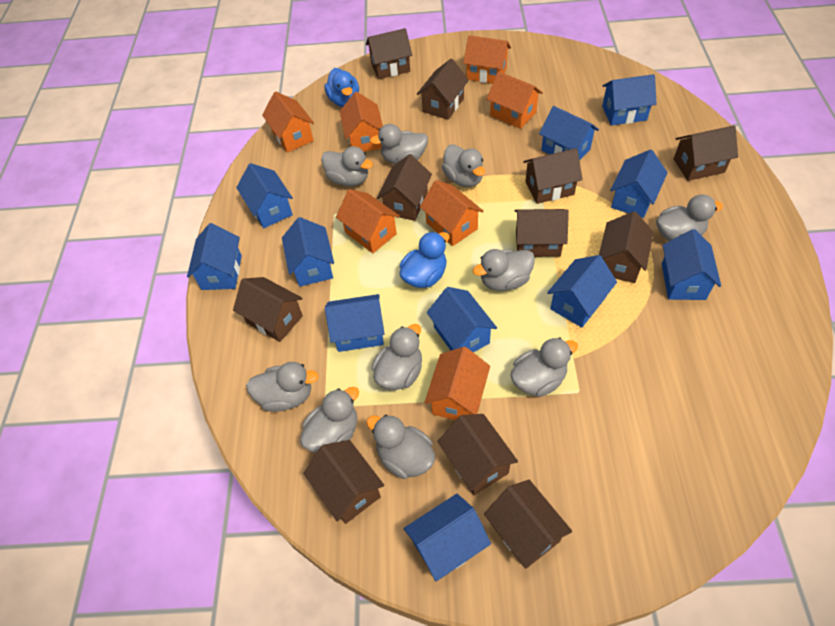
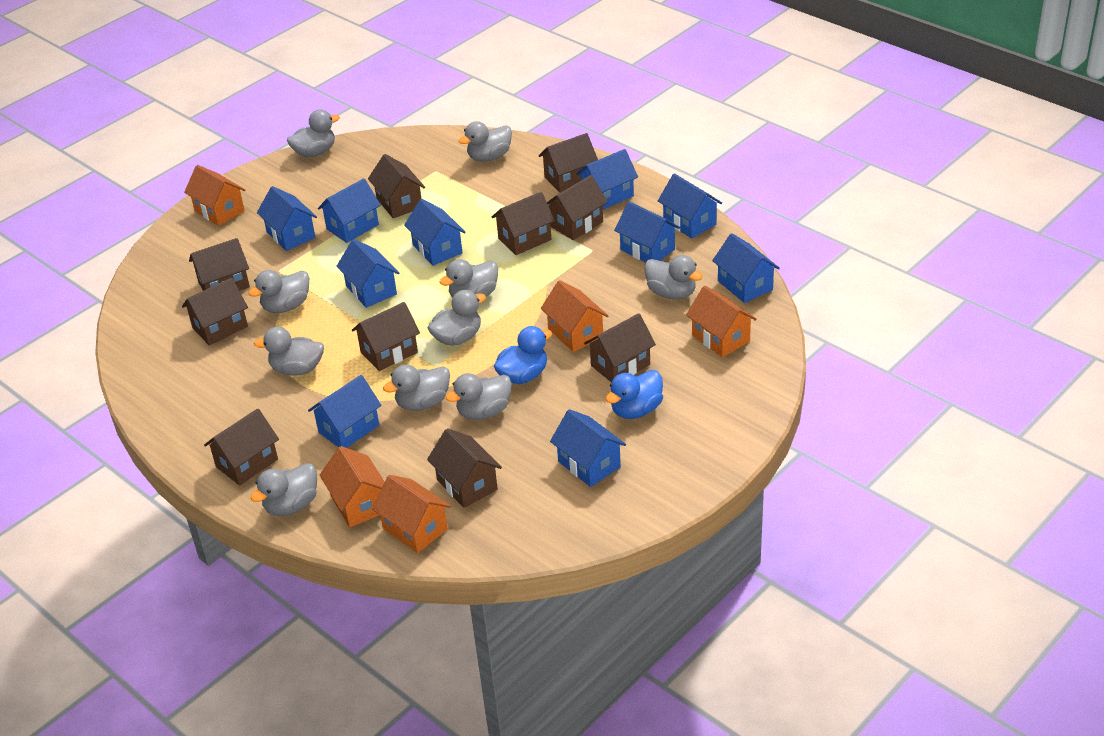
blue house: [187,223,242,290] [236,163,293,228] [282,217,334,287] [325,294,385,352] [404,494,491,581] [427,287,497,352] [539,106,599,160] [547,255,617,327] [602,74,657,126] [610,150,668,218] [662,229,721,300] = 11 -> [257,186,317,251] [308,375,382,448] [318,178,381,243] [337,239,399,308] [404,199,466,266] [550,409,626,487] [576,149,638,210] [614,201,680,263] [658,173,722,239] [712,233,780,303] = 10
brown house: [233,277,303,342] [303,440,384,524] [366,28,412,79] [377,154,432,221] [417,59,469,120] [437,414,518,495] [484,480,572,569] [515,209,569,257] [523,148,582,204] [599,211,654,283] [674,126,738,181] = 11 -> [182,278,248,345] [189,238,250,291] [204,409,279,486] [352,302,420,371] [368,154,425,218] [427,428,502,508] [492,192,555,255] [539,133,598,193] [547,175,608,240] [584,313,656,382] = 10
orange house: [262,92,314,152] [336,189,400,253] [340,92,383,152] [420,180,484,246] [424,347,490,420] [463,35,511,84] [487,72,543,129] = 7 -> [184,165,245,226] [320,446,385,527] [372,475,451,553] [541,280,608,352] [686,286,757,357] = 5

